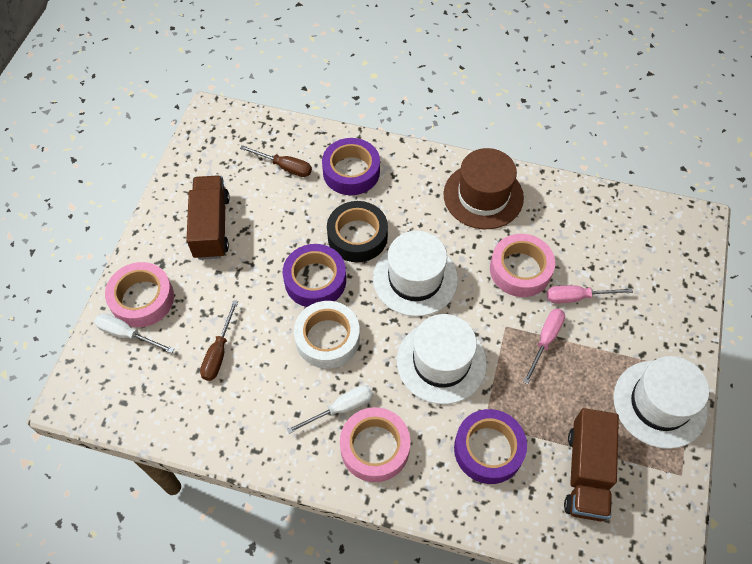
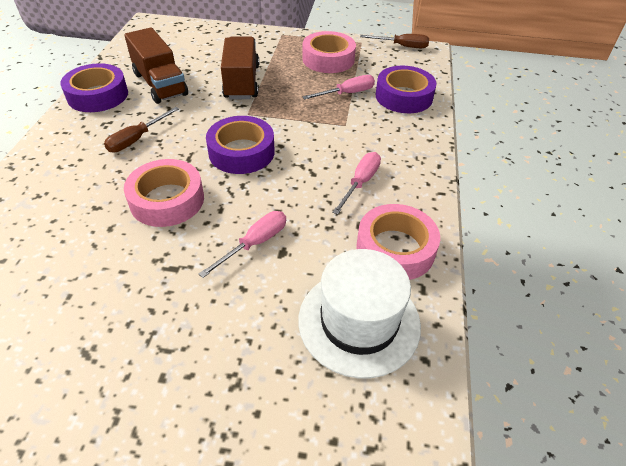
black tape: [327,201,388,262] = 1 -> none = 0
brown hat: [443,148,524,229] = 1 -> none = 0
pink screwdriver: [523,309,565,384] [547,285,633,303] = 2 -> [199,211,286,278] [303,75,375,99] [332,152,381,215] = 3
white hat: [373,231,458,317] [397,314,487,404] [613,356,709,449] = 3 -> [298,249,421,378] = 1
white screwdriver: [94,313,174,353] [287,385,373,434] = 2 -> none = 0
white tape: [294,301,360,368] = 1 -> none = 0

